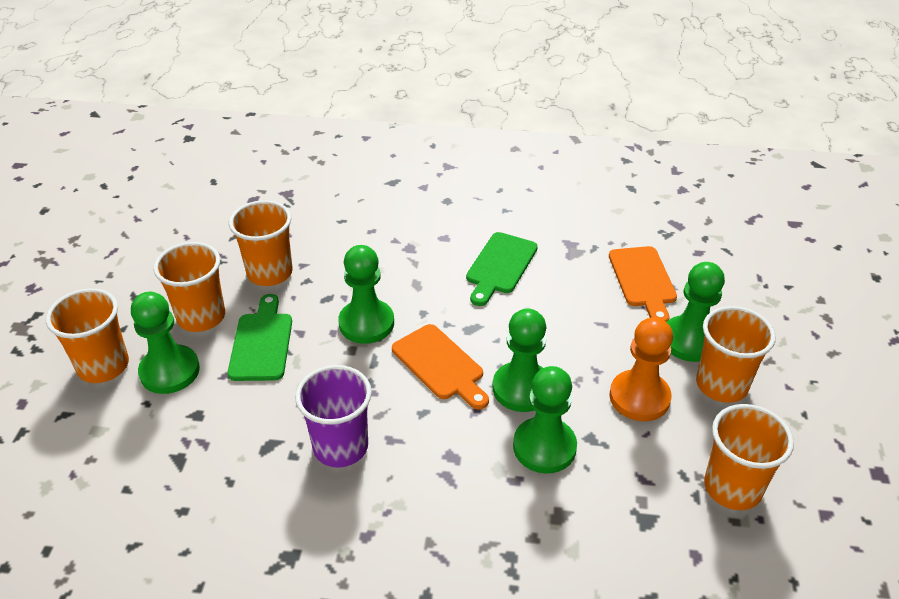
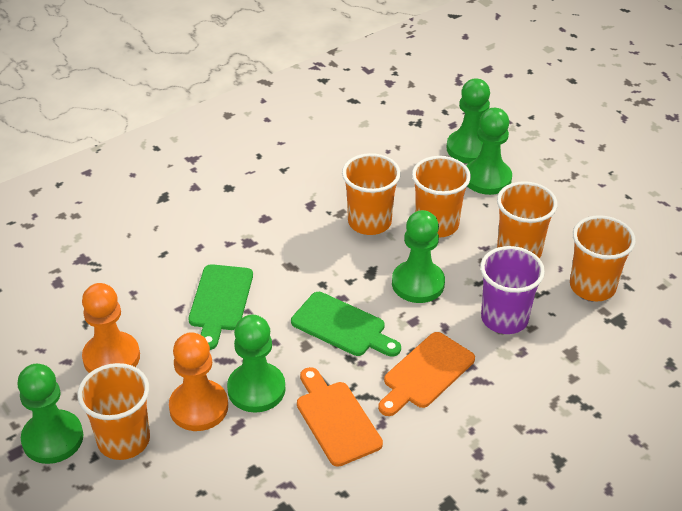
orange pawn: [609,317,673,421] = 1 -> [82,283,140,373] [169,332,228,431] = 2

